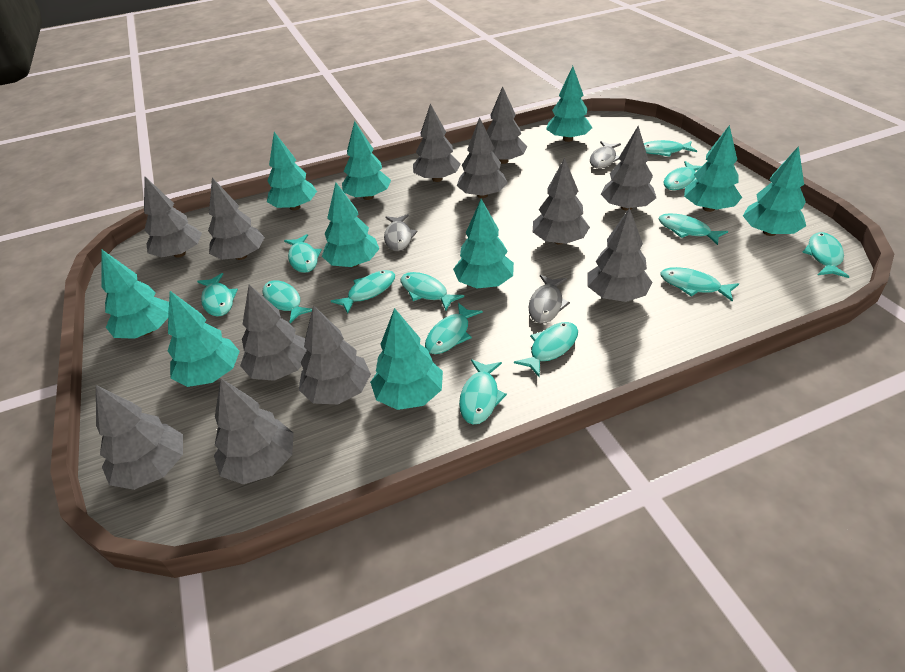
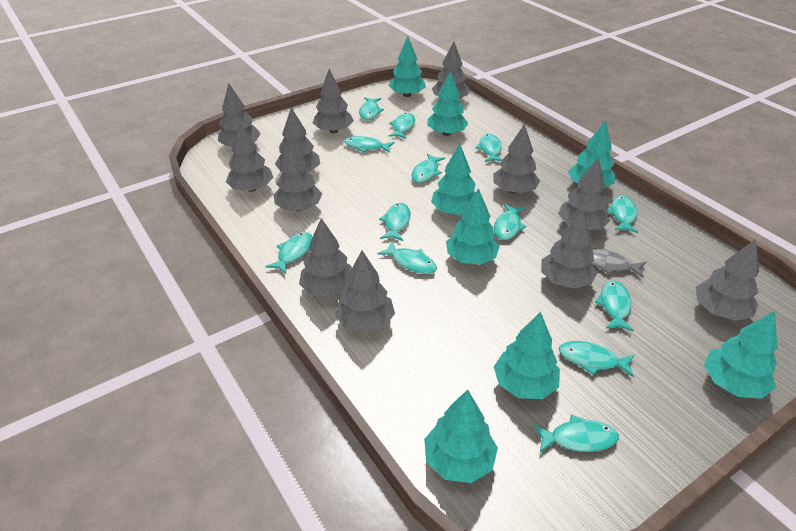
grey fish: [384,214,418,251] [528,275,570,324] [590,141,621,169] = 3 -> [592,248,646,278] = 1
turquoise tree: [101,249,169,339] [168,291,240,387] [267,132,317,210] [322,183,379,267] [342,121,391,200] [370,308,443,410] [453,199,514,289] [546,66,592,142] [684,125,742,212] [743,146,806,236] = 10 -> [388,37,426,97] [424,389,498,483] [427,71,469,136] [431,144,476,215] [446,188,500,265] [494,312,560,399] [568,120,615,188] [704,311,778,399] = 8

